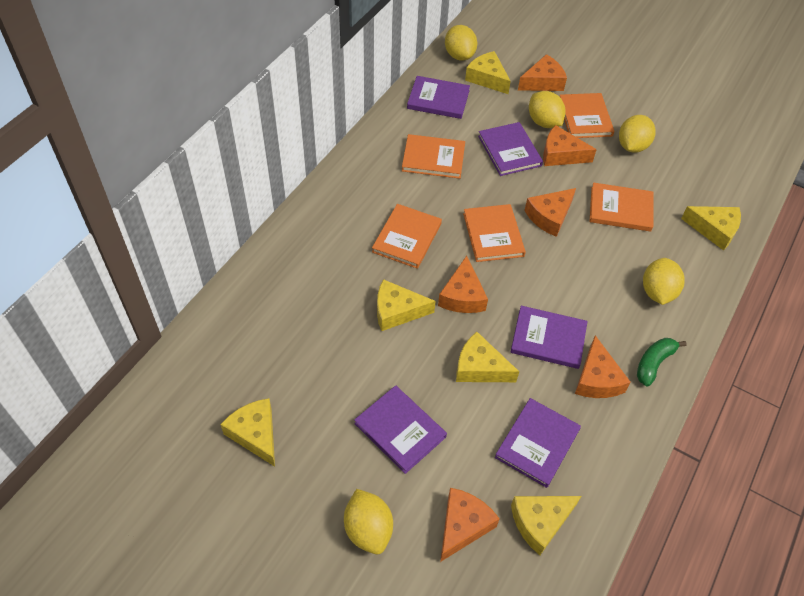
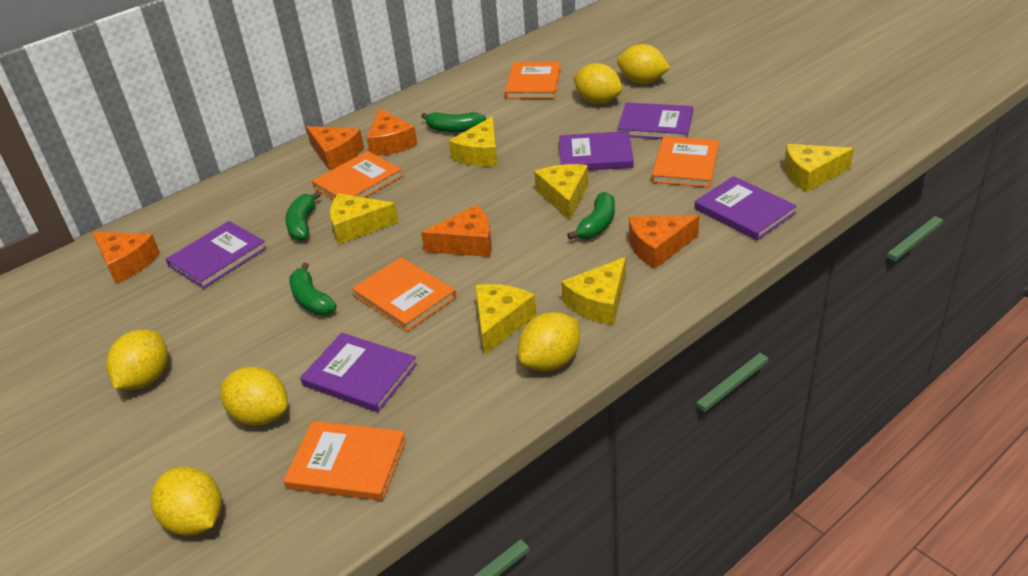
green banana: [637,338,687,386] = 1 -> [285,191,321,241] [289,263,336,315] [421,112,486,133] [567,192,615,239] = 4
orange cheese: [438,256,488,313] [440,488,500,562] [518,54,567,91] [524,188,576,237] [543,125,597,166] [575,335,631,398] = 6 -> [92,232,160,284] [306,126,364,170] [367,108,418,156] [421,205,492,257] [629,215,699,269] = 5
yellow lemon: [344,489,393,554] [445,25,477,61] [529,91,566,128] [619,115,655,153] [643,258,685,305] = 5 -> [106,330,168,390] [151,466,222,536] [220,367,288,426] [518,312,580,371] [573,63,622,104] [617,44,670,84] = 6

